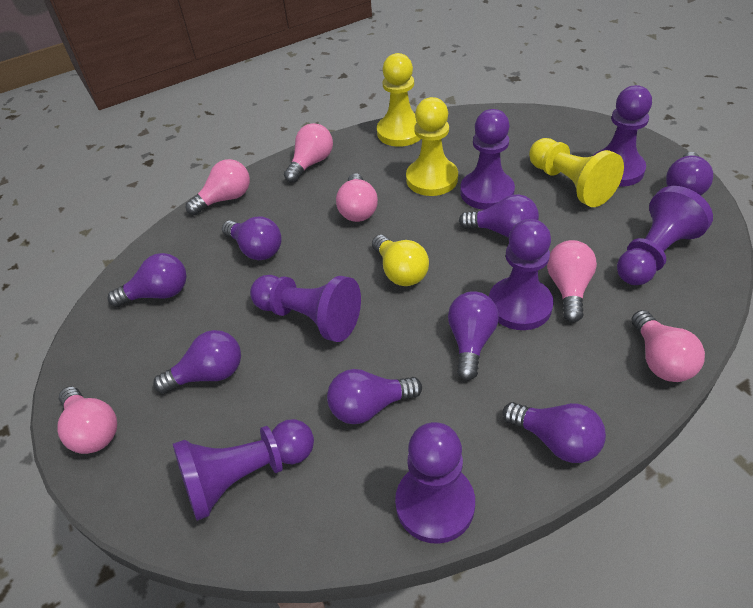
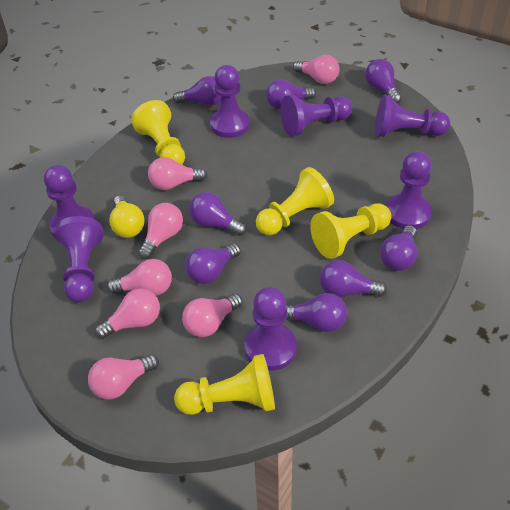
pink light bulb: [57,387,117,454] [186,159,250,215] [284,123,333,183] [336,173,378,222] [547,240,597,322] [631,310,705,382] = 6 -> [88,354,159,400] [95,289,160,339] [107,259,172,296] [138,203,183,259] [148,157,207,190] [182,294,242,337] [293,55,339,84] = 7
yellow pawn: [377,53,421,147] [406,97,458,196] [529,138,624,207] = 3 -> [131,100,185,165] [174,354,275,415] [256,167,334,235] [310,204,391,259] = 4

